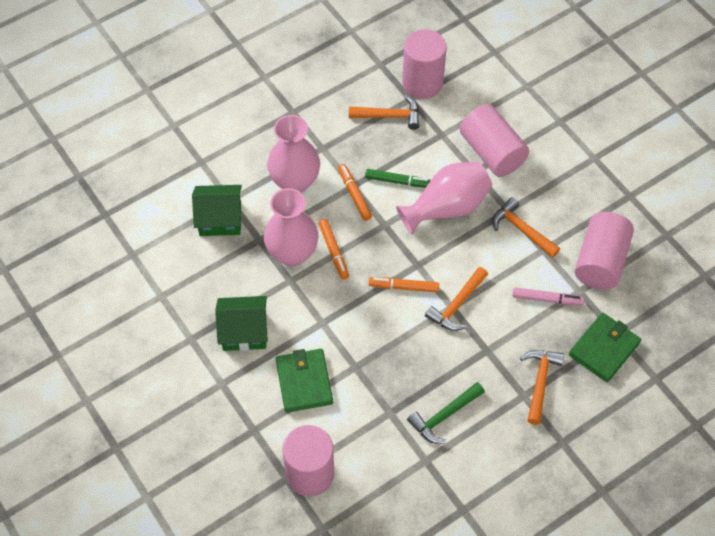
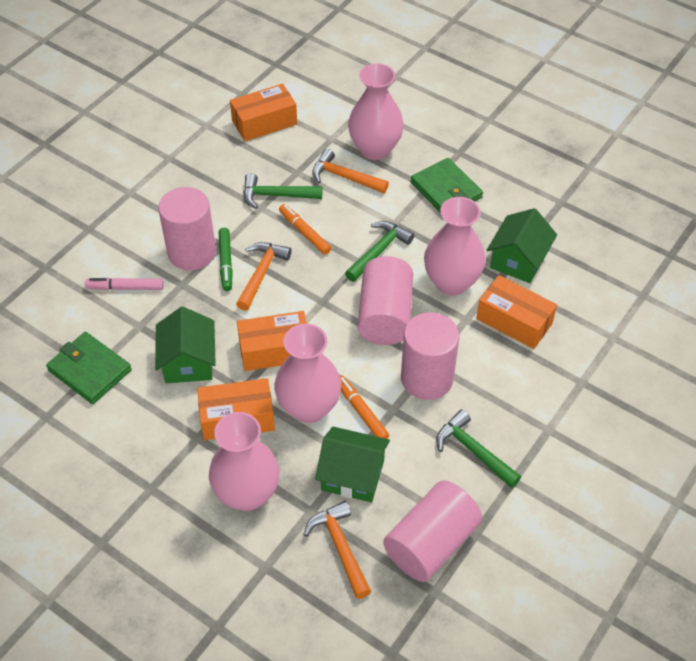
green hammer: [407,382,485,444] = 1 -> [243,173,322,209] [345,221,414,282] [436,409,521,488] = 3
green house: [192,185,242,236] [215,296,268,351] = 2 -> [155,307,216,383] [315,427,390,502] [487,208,557,283] = 3
orange box: none = 0 -> [197,378,275,440] [230,83,297,141] [237,311,307,371] [476,275,557,349] = 4
orange hammer: [349,96,420,130] [425,267,488,331] [492,197,560,258] [520,350,564,425] = 4 -> [236,242,292,311] [303,501,371,599] [312,149,389,193] = 3
orange marker: [318,219,349,280] [338,164,372,221] [369,277,439,293] = 3 -> [279,204,331,255] [339,375,389,439] = 2
pink vase: [264,188,318,266] [267,115,320,193] [396,161,492,235] = 3 -> [209,412,279,511] [274,324,341,423] [348,63,404,160] [424,197,486,296] = 4

